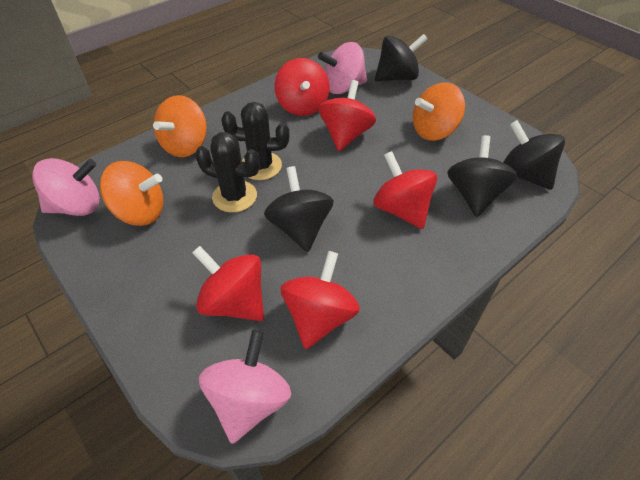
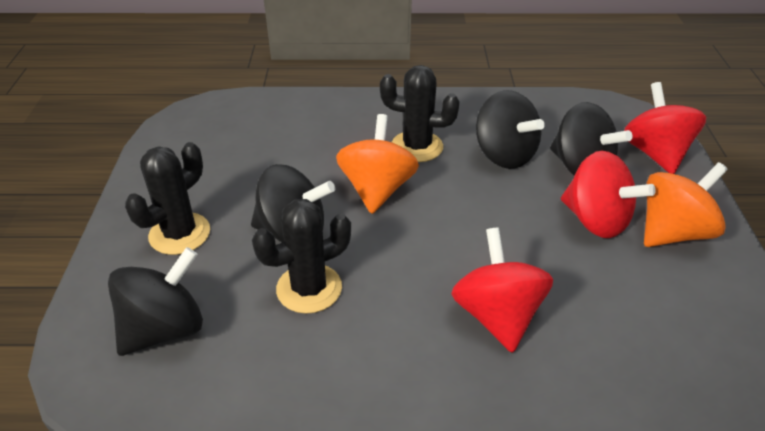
black cactus: [195,132,260,213] [221,102,289,180] = 2 -> [125,142,210,255] [252,199,351,314] [380,65,460,162] = 3
orange spinning top: [100,161,164,226] [153,95,207,157] [413,82,465,141] = 3 -> [336,114,419,214] [644,162,728,247] = 2
pink spinning top: [32,158,100,216] [199,330,292,444] [318,42,367,94] = 3 -> none = 0
red spinning top: [192,246,264,321] [275,58,329,116] [281,251,360,349] [319,80,376,151] [373,151,437,229] = 5 -> [451,228,553,353] [561,151,656,238] [624,82,706,174] = 3

